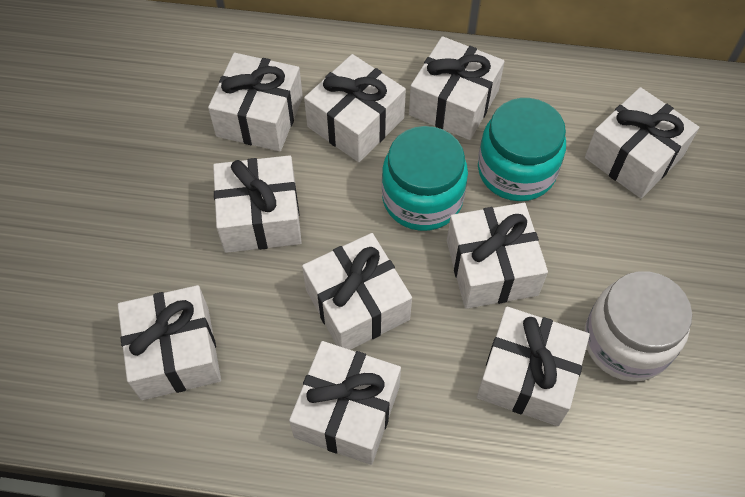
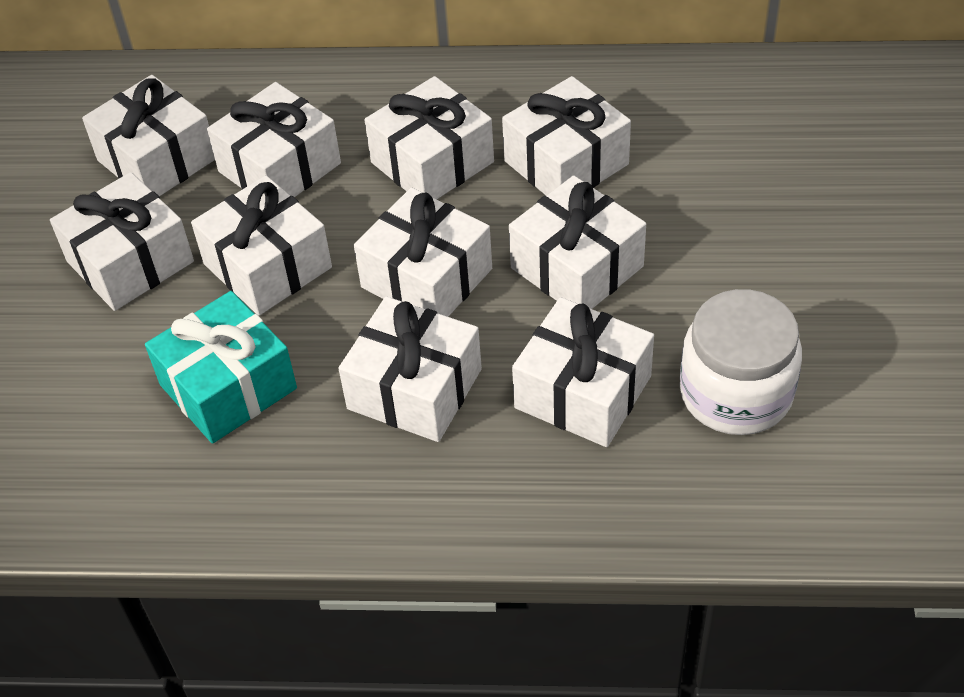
turquoise gift: none = 0 -> [145,291,297,444] = 1
turquoise jar: [382,126,468,231] [478,98,566,201] = 2 -> none = 0

